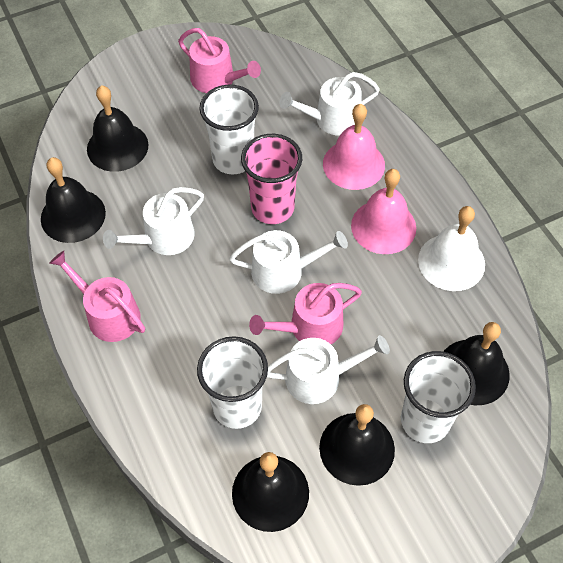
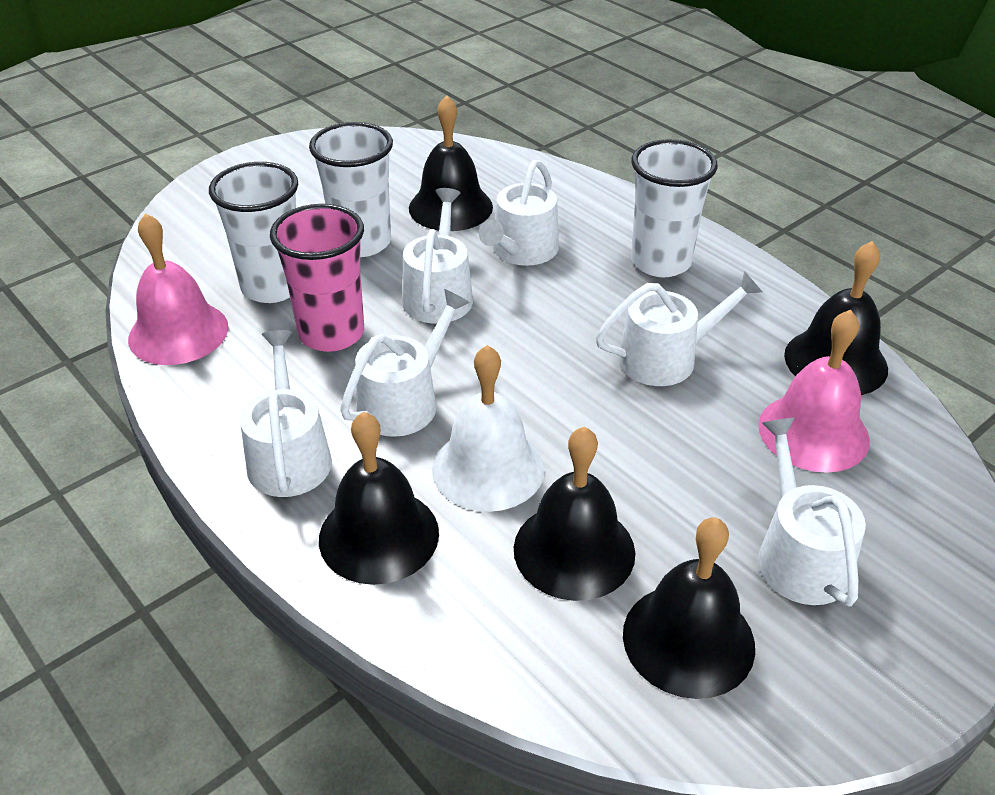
pink watering can: [49,251,145,342] [178,28,261,93] [249,283,362,344] = 3 -> none = 0
white watering can: [103,187,204,255] [229,230,348,294] [267,335,390,404] [279,72,380,136] = 4 -> [240,330,332,497] [340,289,470,437] [402,188,473,323] [478,160,559,266] [596,271,763,386] [758,418,866,607] = 6

